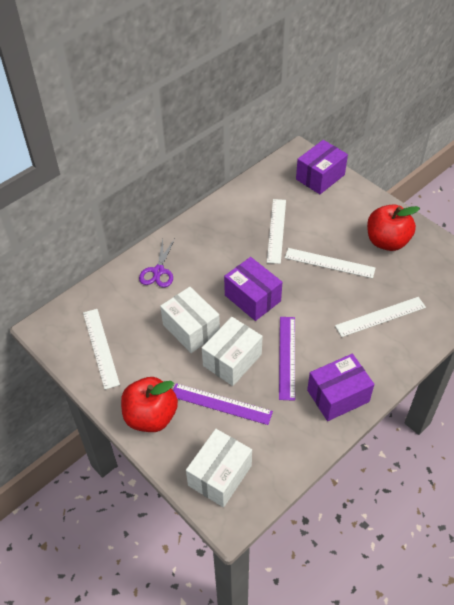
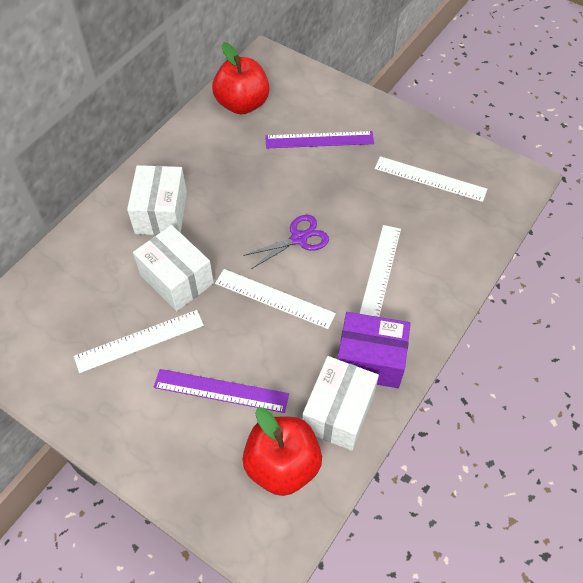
purple box: [224,257,282,321] [296,140,348,194] [307,354,374,421] = 3 -> [338,312,411,388] = 1

